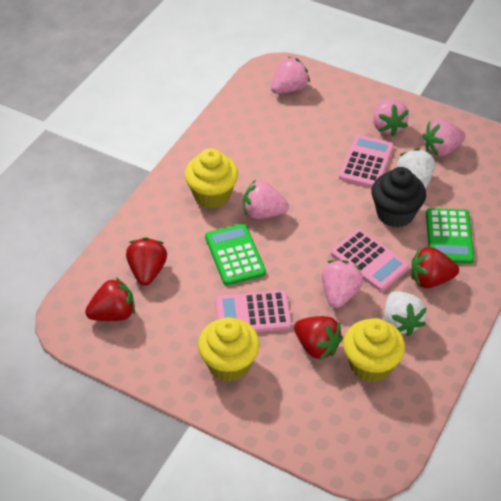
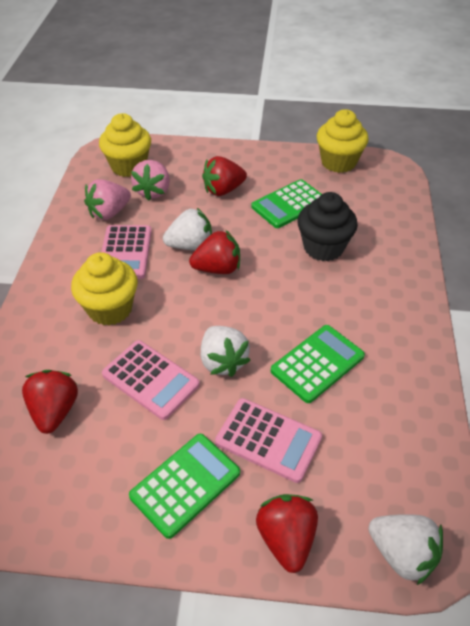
green calculator: [205,223,266,285] [426,208,474,264] = 2 -> [129,434,240,539] [251,179,322,228] [271,325,365,403] = 3
pink strawberry: [244,179,289,219] [271,56,310,94] [322,260,363,308] [373,99,409,136] [423,119,465,156] = 5 -> [84,179,131,220] [131,160,170,201] = 2
white strawberry: [384,291,427,337] [397,148,435,189] = 2 -> [163,208,212,250] [201,326,251,377] [368,514,443,585] = 3

